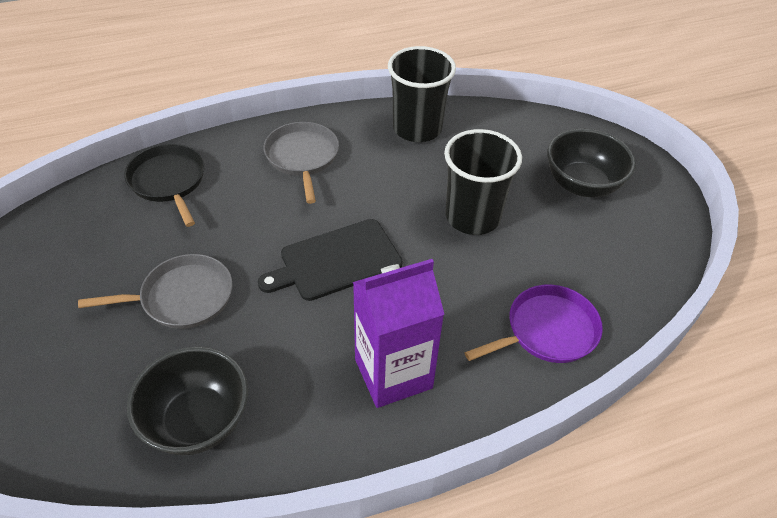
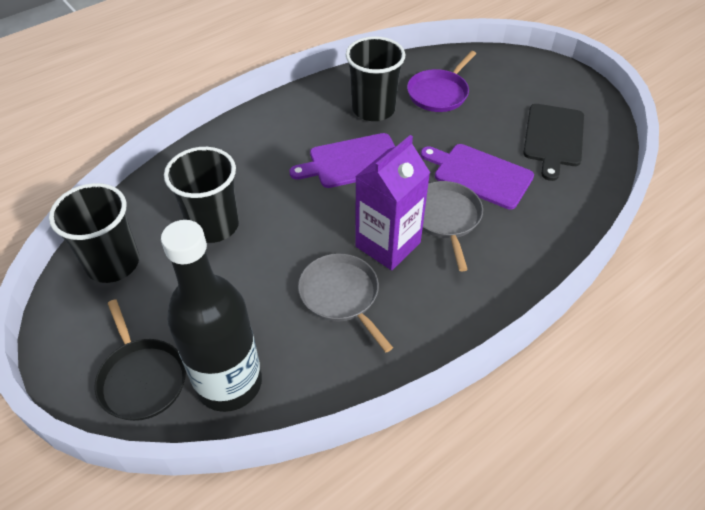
black bottle: none = 0 -> [161,220,262,412] = 1
black bowl: [127,347,248,455] [547,129,636,197] = 2 -> none = 0
black cup: [388,46,456,142] [444,129,522,235] = 2 -> [49,183,139,283] [164,147,239,243] [346,36,406,121] = 3
purple cutting board: none = 0 -> [289,133,395,188] [421,144,534,210] = 2

